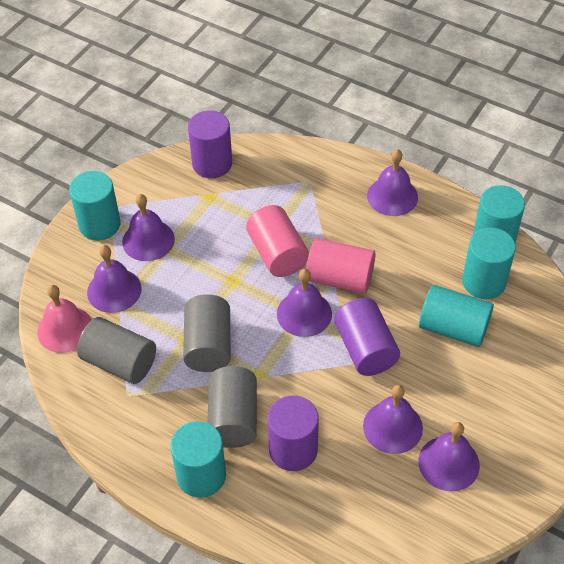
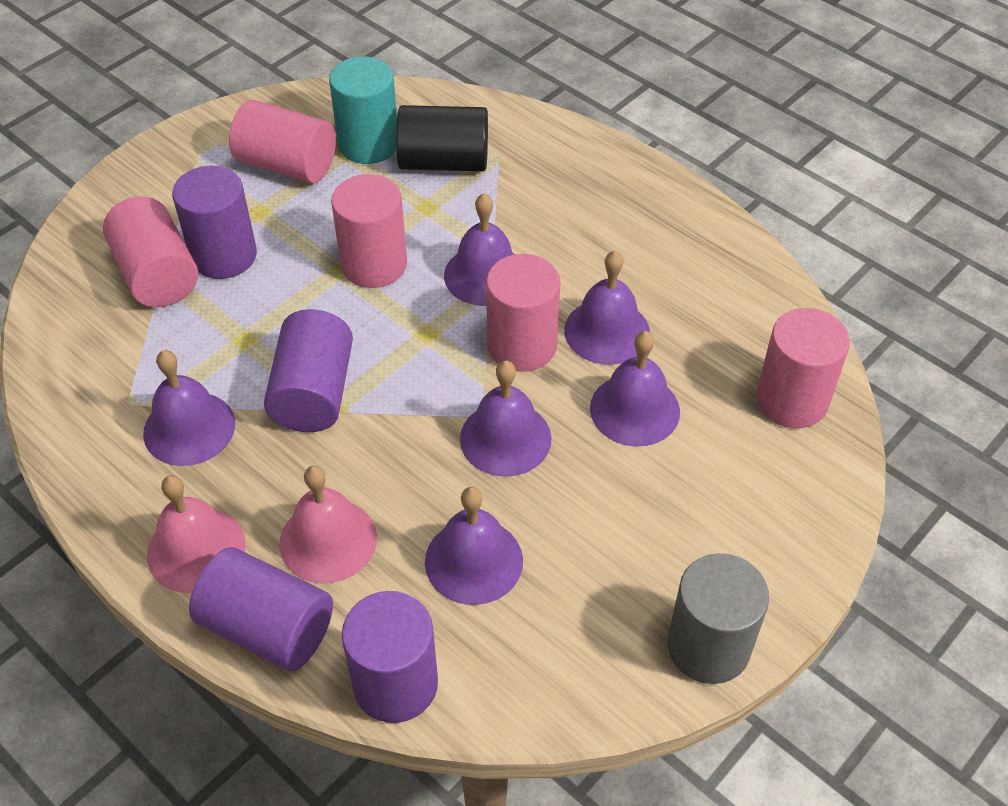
black cylinder: none = 0 -> [396,105,488,171] = 1
grey cylinder: [77,317,156,384] [183,294,231,372] [207,366,257,448] = 3 -> [667,553,769,684] = 1
pink bell: [37,285,92,353] = 1 -> [147,475,246,593] [279,466,377,583] = 2
pink cylinder: [246,205,309,277] [306,238,375,294] = 2 -> [103,196,198,307] [229,100,336,183] [331,174,407,288] [486,254,560,372] [756,308,850,428] = 5
purple cylinder: [188,110,232,178] [267,395,319,471] [334,298,400,376] = 3 -> [172,166,257,279] [189,547,333,671] [264,309,353,432] [342,591,438,723] = 4
turquoise cylinder: [69,171,121,241] [171,421,226,498] [419,285,494,347] [462,228,516,299] [473,185,525,243] = 5 -> [329,57,397,164] = 1

